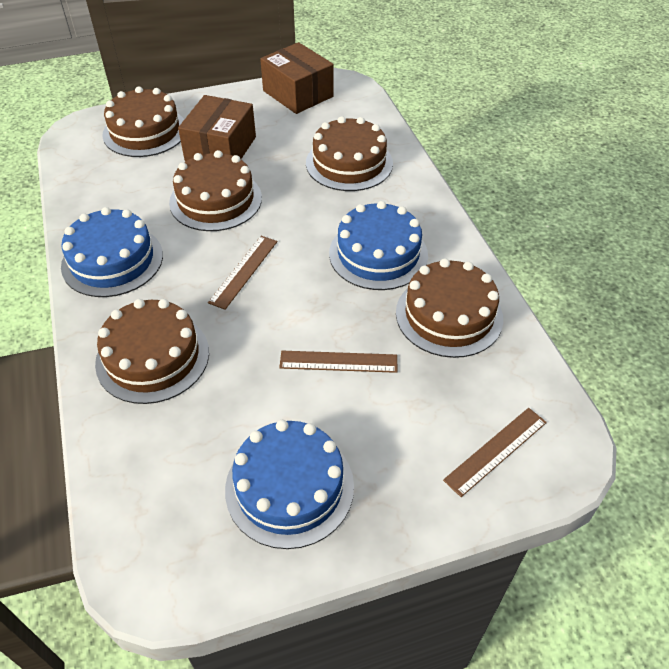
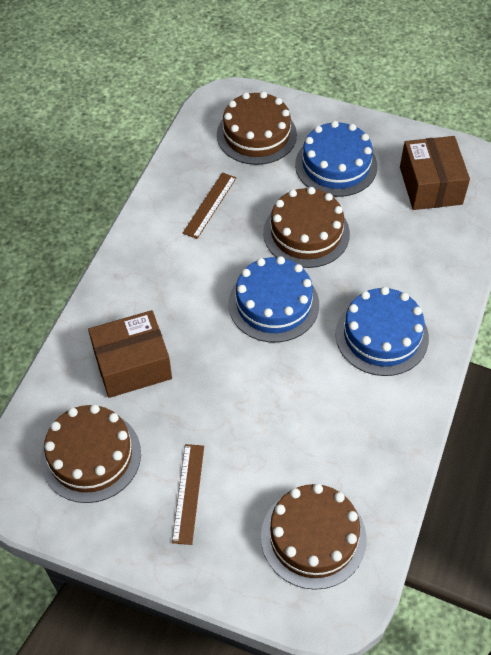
brown cake: [95,299,209,404] [102,86,184,157] [169,150,262,231] [306,116,393,191] [396,258,503,358] = 5 -> [41,404,141,503] [217,91,297,165] [261,484,367,590] [263,187,350,268] = 4
brown ruler: [208,236,277,310] [279,351,397,373] [443,408,547,497] = 3 -> [172,444,204,545] [183,172,236,239] = 2

